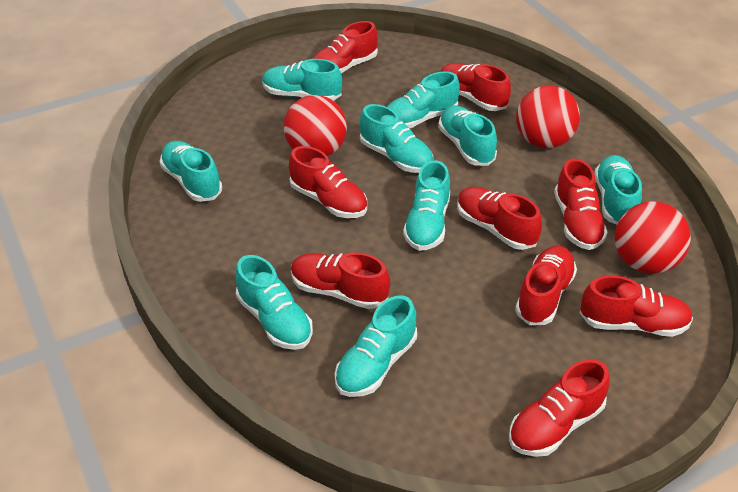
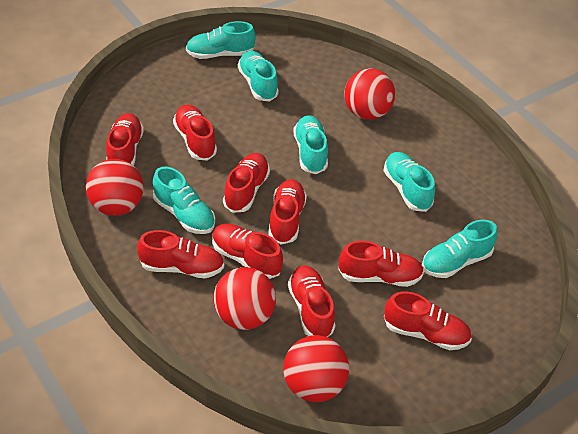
red ball: [284,95,347,156] [516,85,580,148] [615,201,691,274] = 3 -> [86,159,144,216] [213,267,276,330] [283,335,349,402] [344,69,395,120] = 4
turquoise shoe: [160,141,222,202] [235,255,313,350] [262,59,342,101] [335,295,417,397] [360,104,433,173] [387,71,460,128] [403,160,450,251] [438,105,497,166] [594,155,642,225] = 9 -> [153,167,215,234] [186,21,256,59] [238,50,279,102] [293,115,328,174] [383,152,435,212] [422,220,497,278] = 6

